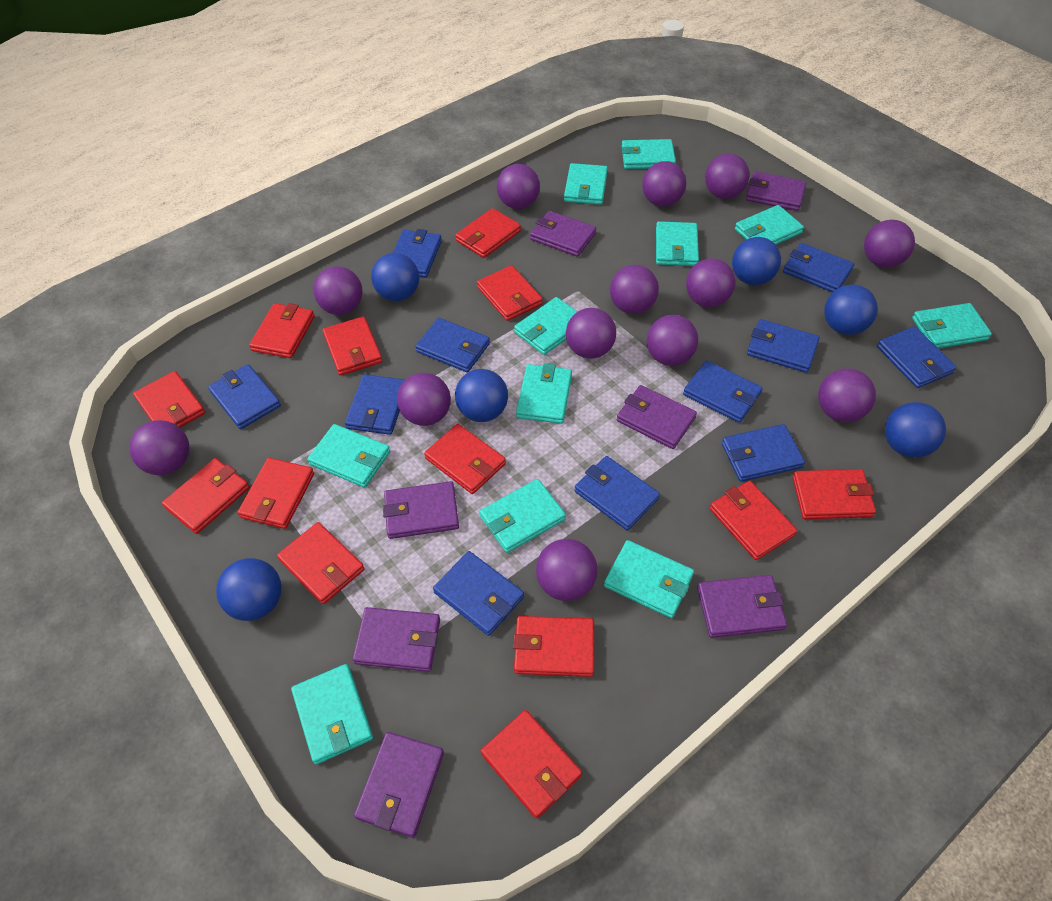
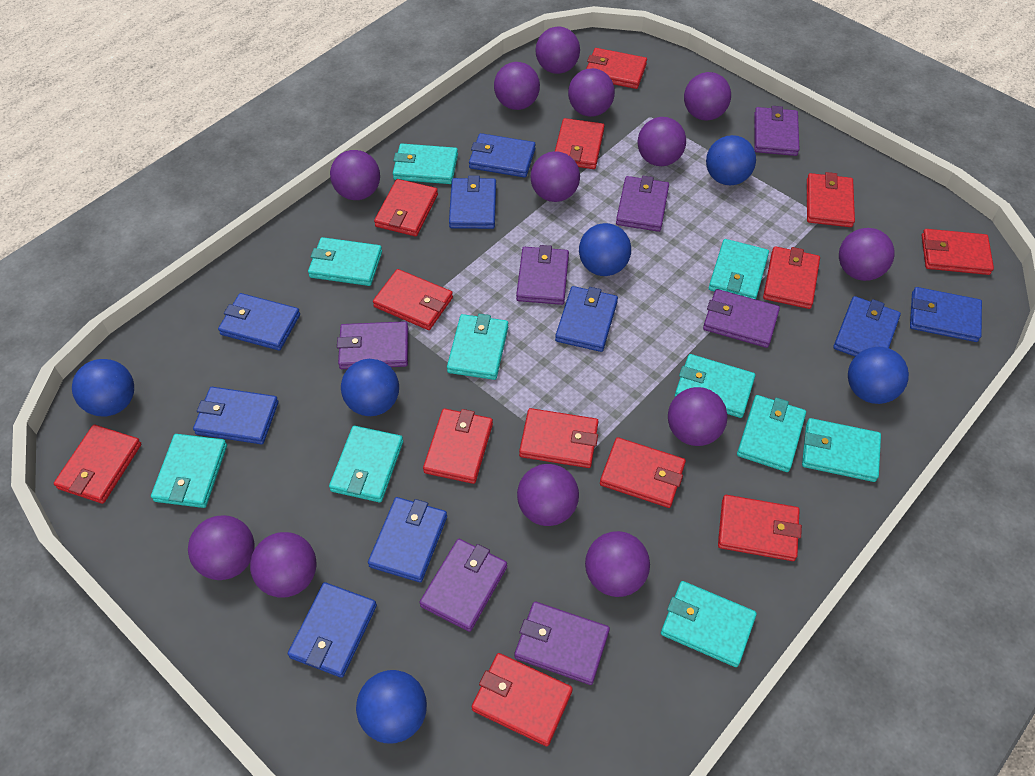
blue wallet: [208,364,281,429] [345,374,405,435] [393,229,442,278] [415,318,490,372] [433,551,524,636] [574,456,660,531] [683,361,762,423] [722,424,805,482] [747,319,820,373] [783,243,854,292] [877,326,956,388] = 11 -> [193,387,279,444] [218,293,300,351] [288,582,377,678] [368,497,447,582] [449,175,496,229] [469,133,536,178] [555,286,618,352] [833,296,901,356] [910,287,982,342] = 9
turquoise wallet: [291,664,373,764] [307,424,390,487] [480,479,566,553] [514,297,577,355] [516,363,572,424] [564,163,608,205] [604,540,694,618] [622,139,676,169] [656,221,699,266] [735,205,804,245] [912,303,992,348] = 11 -> [151,434,227,508] [308,237,382,286] [329,426,403,503] [393,144,458,184] [447,314,508,380] [661,581,757,667] [675,354,755,418] [709,239,769,299] [737,395,806,472] [802,418,881,482] = 10

